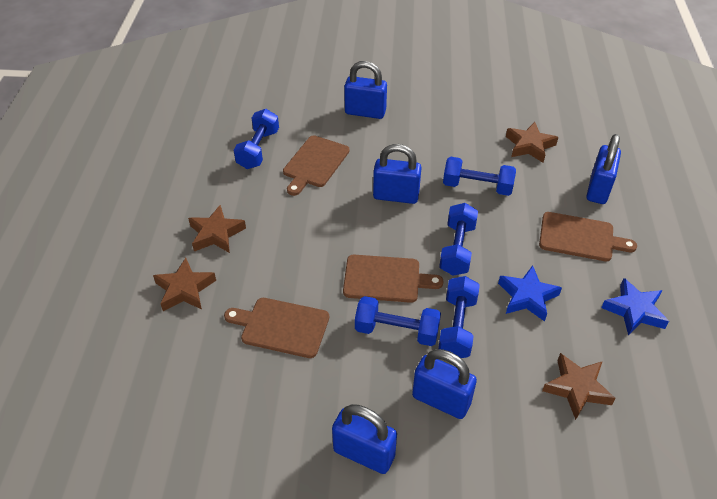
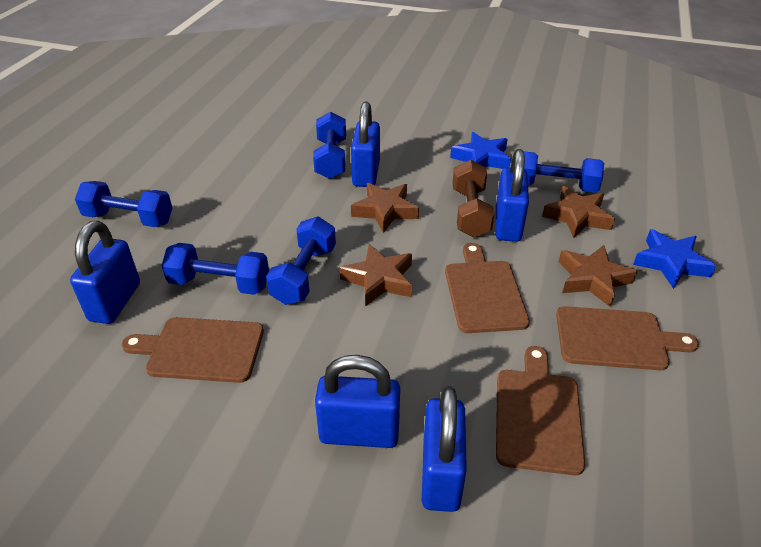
brown dumbbell: none = 0 -> [453,160,494,238] = 1

